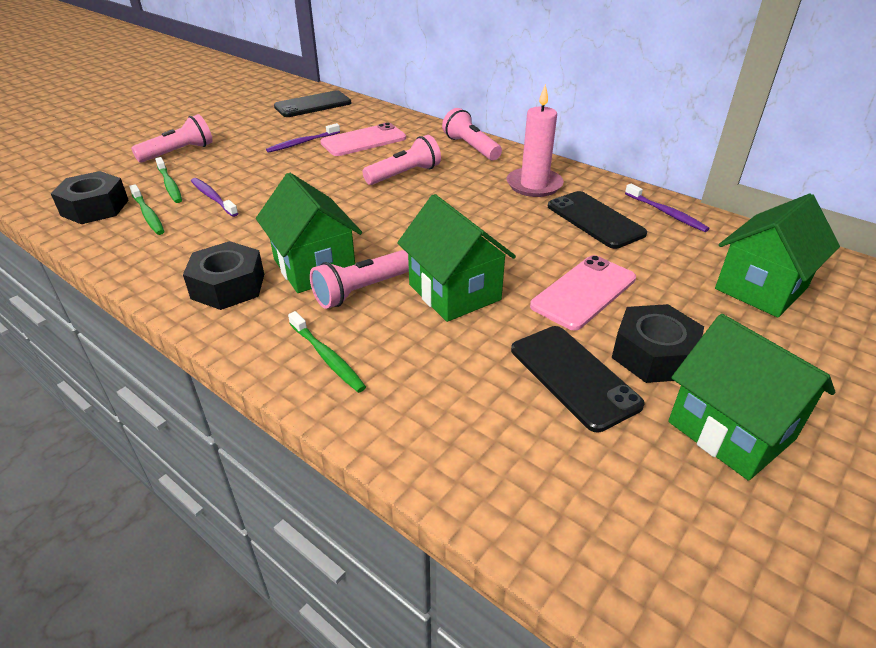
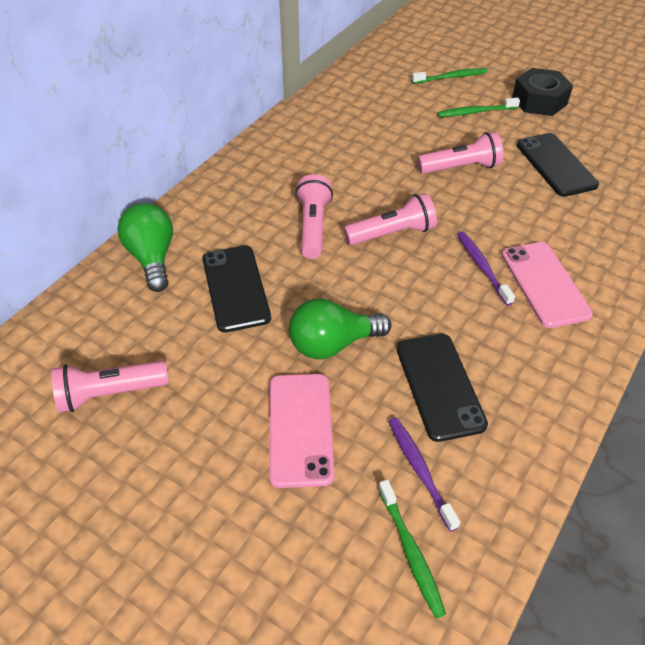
black nut: [51,171,129,224] [183,241,264,310] [612,304,704,383] = 3 -> [512,68,573,116] = 1
green house: [256,173,362,293] [397,194,516,322] [668,314,835,481] [715,194,840,318] = 4 -> none = 0
green light bulb: none = 0 -> [117,203,173,292] [289,298,391,359] = 2
pink candle: [507,84,564,197] = 1 -> none = 0
purple toothbrush: [191,178,238,217] [266,123,340,153] [625,184,709,232] = 3 -> [389,417,460,531] [457,231,515,306] = 2

